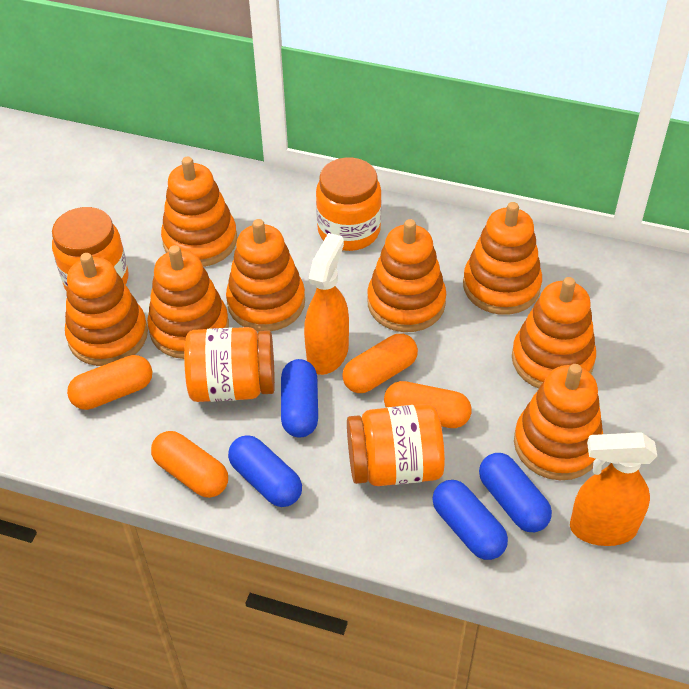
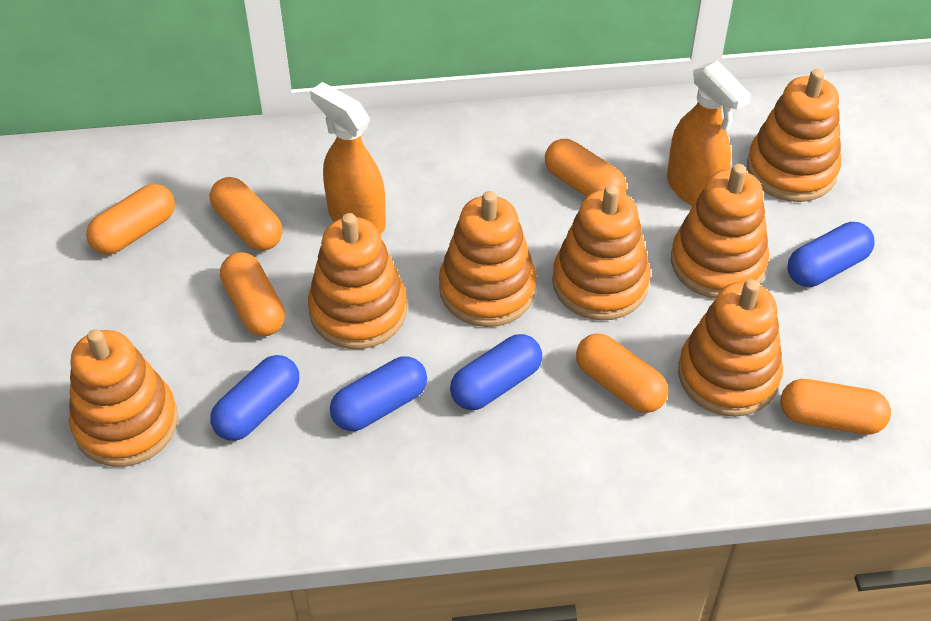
orange capsule: [67,355,152,410] [151,431,228,498] [342,334,418,393] [384,381,472,428] = 4 -> [86,184,175,254] [210,177,283,251] [220,252,285,336] [545,139,627,197] [576,333,668,413] [781,379,891,435] = 6
orange jar: [52,207,128,291] [184,327,275,402] [316,158,382,251] [347,404,445,486] = 4 -> none = 0
orange stacking toy: [65,253,148,366] [147,245,229,359] [161,157,237,267] [226,219,305,331] [367,219,446,332] [463,202,542,315] [512,277,596,388] [514,364,603,480] = 8 -> [69,329,178,467] [308,213,407,349] [439,191,536,327] [552,185,650,320] [671,164,769,299] [678,279,783,417] [747,69,841,202] = 7

